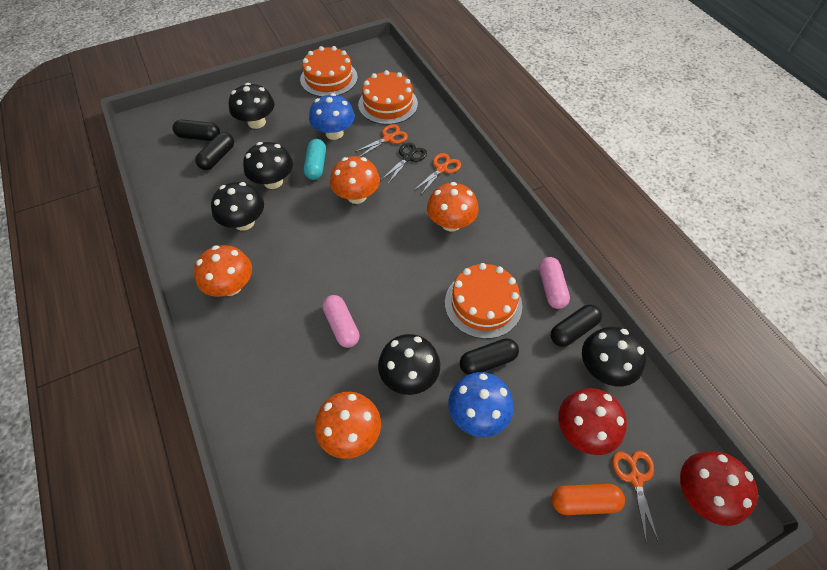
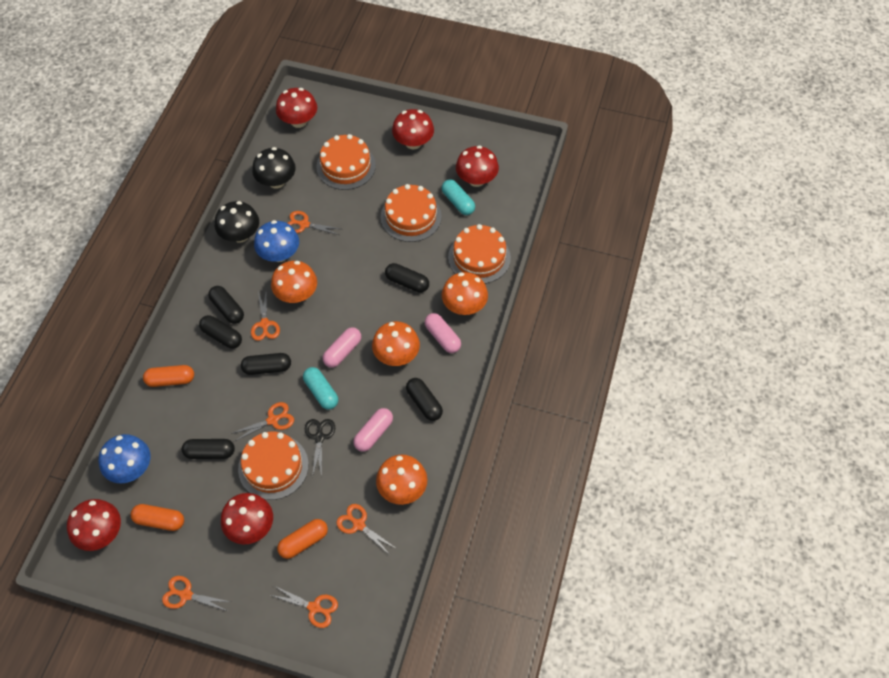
black capsule: [173,120,220,141] [195,132,234,170] [460,338,519,375] [551,304,602,347] = 4 -> [182,439,235,459] [199,315,242,349] [208,286,244,324] [241,353,291,375] [385,263,429,293] [406,378,443,421] = 6
black mushroom: [211,182,264,231] [229,83,274,129] [243,142,293,189] [378,334,440,395] [582,327,646,386] = 5 -> [215,201,259,243] [252,147,296,189] = 2
orange cake: [300,46,358,97] [358,70,418,125] [445,263,523,339] = 3 -> [238,432,309,500] [316,134,376,190] [381,184,442,242] [448,224,511,284] = 4
orange capsule: [551,484,625,515] = 1 -> [131,504,184,531] [143,365,194,387] [277,519,328,559] = 3
orange scissors: [353,124,408,157] [413,153,461,195] [612,451,659,543] = 3 -> [162,576,230,611] [230,402,294,441] [251,291,280,341] [271,586,338,628] [288,211,340,235] [336,504,397,556] = 6
pink capsule: [323,295,360,348] [539,257,570,309] = 2 -> [323,328,361,368] [353,408,393,452] [425,313,461,353] = 3
red mushroom: [558,388,627,455] [680,451,758,526] = 2 -> [67,499,121,551] [221,493,273,544] [276,88,317,128] [392,109,434,149] [456,146,499,187] = 5
turquoise capsule: [304,139,326,180] = 1 -> [303,367,338,410] [442,179,475,215] = 2

